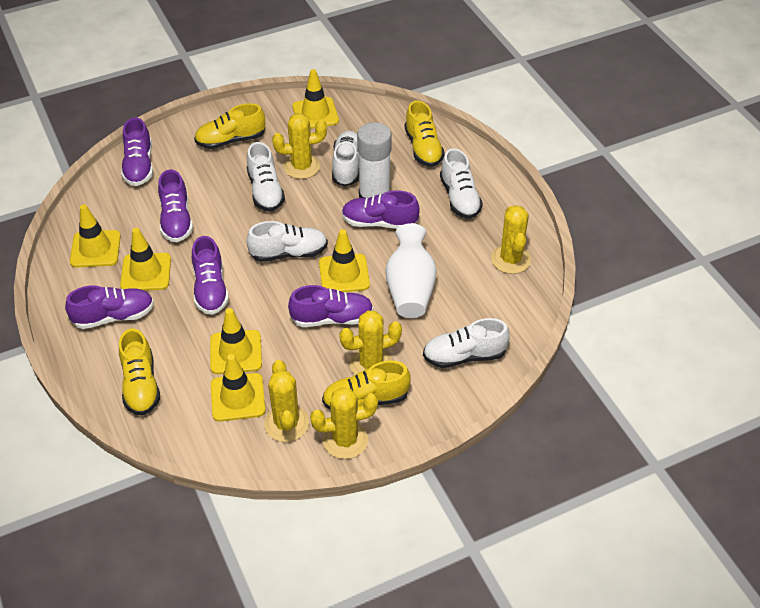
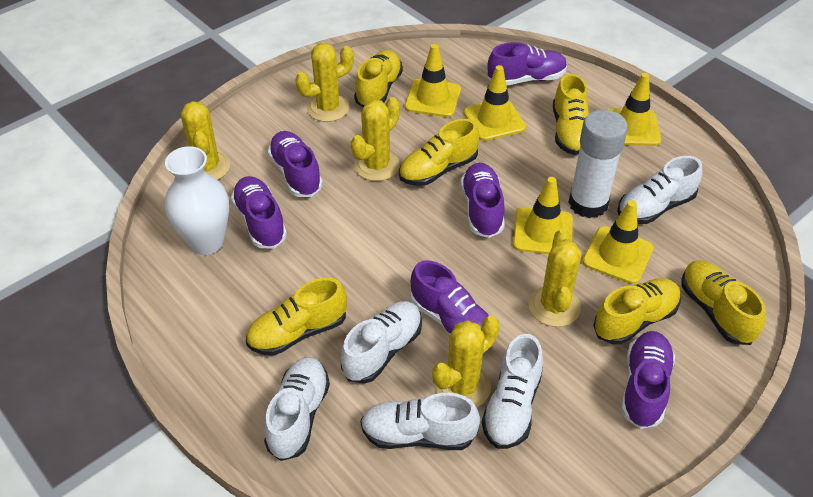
yellow shoe: [119,329,160,415] [194,103,265,149] [322,361,411,409] [405,100,445,167] = 4 -> [246,278,347,356] [354,50,403,107] [399,119,479,186] [553,74,589,155] [593,278,681,345] [681,261,766,345] = 6
yellow traffic cone: [70,204,121,268] [120,228,171,291] [210,308,262,374] [211,354,265,422] [292,69,339,129] [319,229,370,292] = 6 -> [405,44,461,117] [464,65,526,141] [513,177,573,254] [582,200,654,284] [607,73,661,146] = 5

